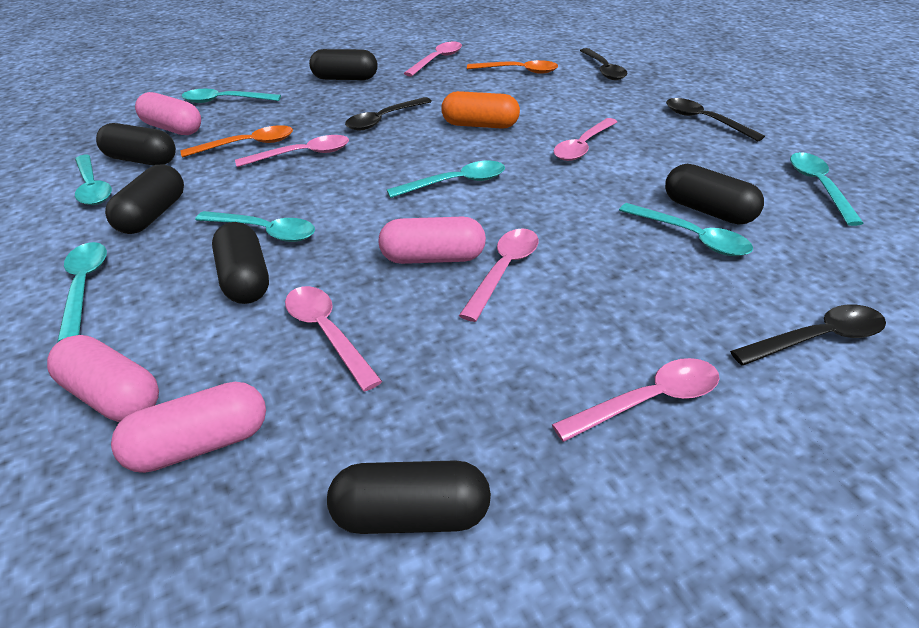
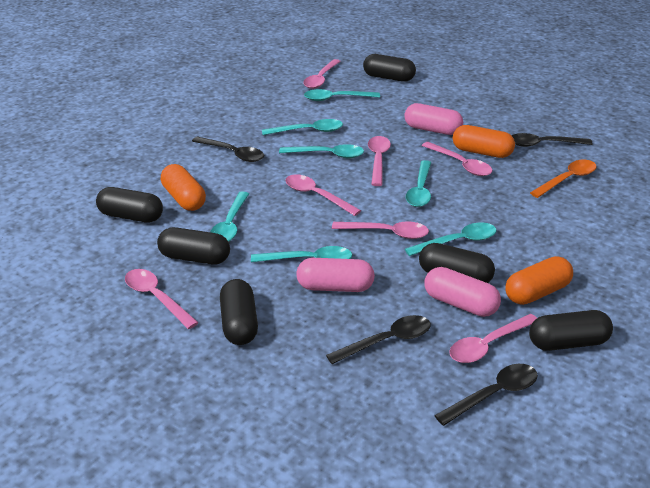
orange capsule: [441,91,520,129] = 1 -> [161,164,206,211] [453,125,515,158] [505,256,573,305] = 3
orange spoon: [181,125,293,158] [467,60,558,74] = 2 -> [530,160,597,198] = 1
pink capsule: [47,335,159,422] [111,382,266,473] [135,92,201,135] [378,217,486,264] = 4 -> [296,258,375,292] [404,103,463,135] [425,267,501,317] = 3
pink spoon: [235,135,349,167] [285,286,382,391] [404,42,462,76] [459,228,539,322] [552,358,720,442] [554,118,617,161] = 6 -> [125,269,199,329] [285,174,361,216] [303,59,341,89] [332,221,429,239] [368,136,391,186] [422,142,492,176] [449,314,537,363] = 7

